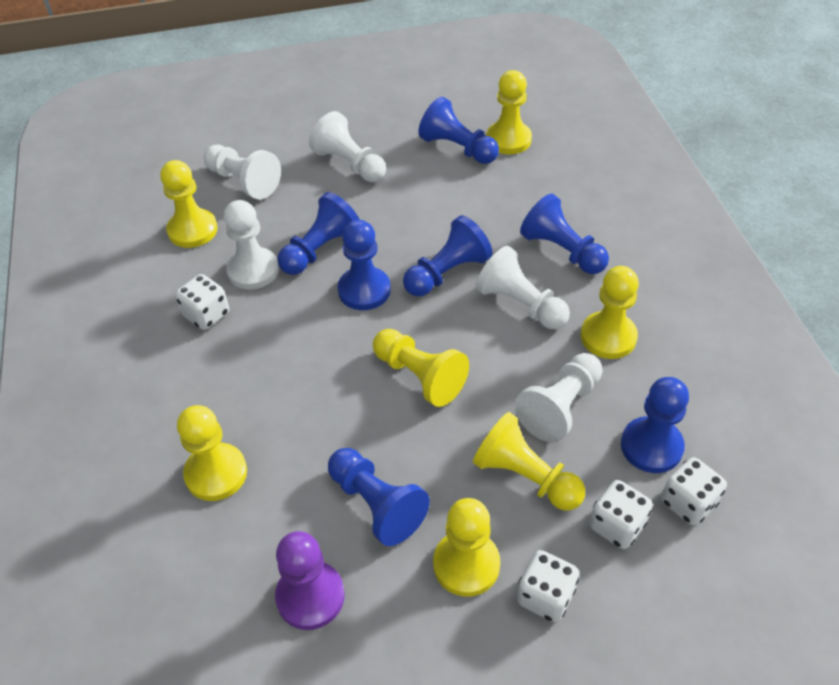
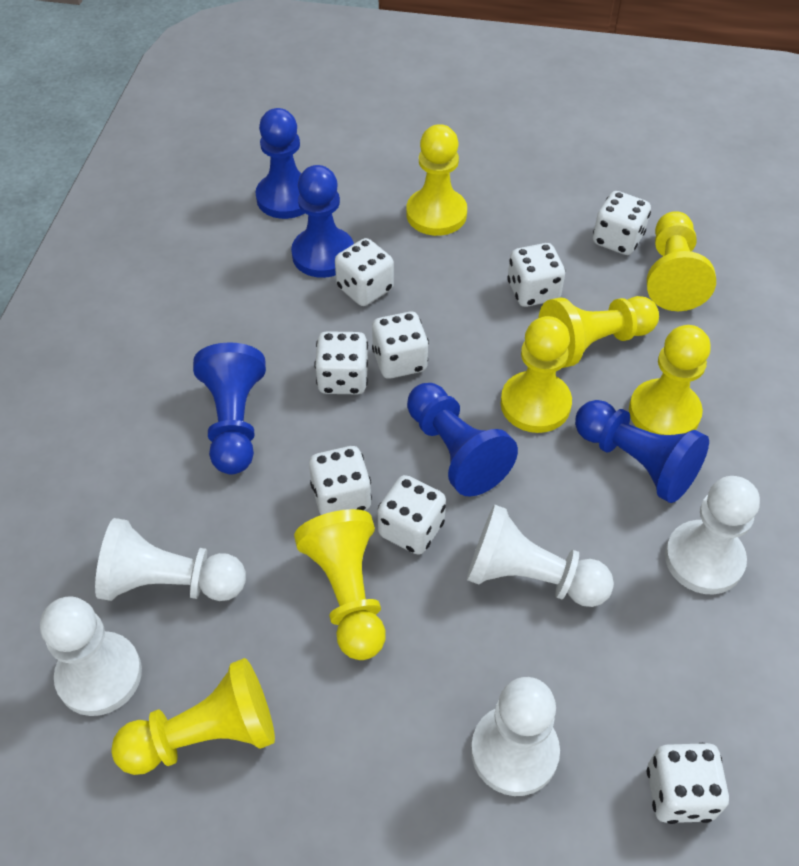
blue pawn: [277,192,360,275] [328,448,430,546] [338,220,391,310] [403,215,492,296] [418,97,499,164] [520,194,609,274] [621,377,689,473] = 7 -> [193,342,266,474] [255,108,305,219] [291,165,354,278] [407,383,518,497] [575,400,709,503] = 5
purple pawn: [275,531,345,630] = 1 -> none = 0
white dice: [175,274,229,330] [517,550,579,622] [589,480,653,549] [661,457,727,526] = 4 -> [309,446,372,515] [315,331,368,394] [335,238,394,306] [372,312,429,379] [377,475,446,555] [507,243,565,307] [593,191,651,255] [647,743,729,824] = 8

